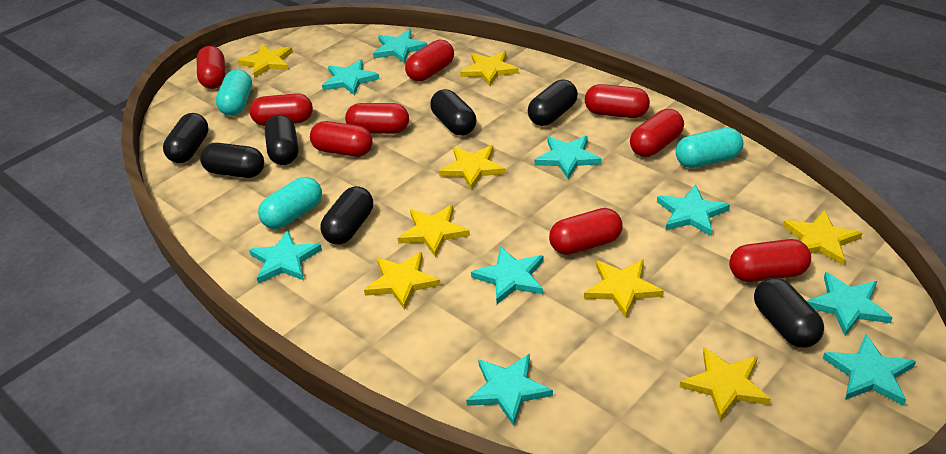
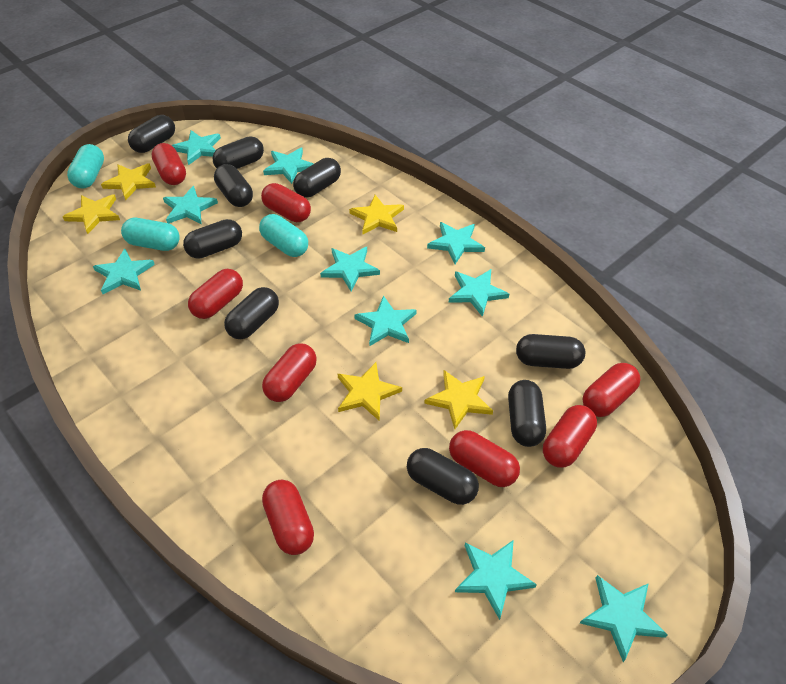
black capsule: [163,113,209,163] [200,143,264,178] [265,115,298,165] [320,186,373,245] [430,89,476,136] [528,80,578,126] [754,277,824,348] = 7 -> [128,115,175,153] [183,219,242,259] [213,136,264,169] [214,164,253,207] [224,287,279,339] [293,158,341,198] [407,448,479,505] [508,380,546,447] [516,334,585,369] = 9
red capsule: [197,46,226,89] [250,93,313,126] [310,121,373,157] [345,103,409,134] [405,40,454,82] [549,208,622,255] [585,84,650,118] [630,109,684,157] [729,239,811,282] = 9 -> [151,143,186,185] [188,269,243,319] [261,183,311,222] [262,343,317,402] [262,480,314,555] [449,430,520,487] [543,405,597,467] [583,363,641,417] = 8
turquoise star: [249,230,322,284] [322,59,379,95] [373,30,428,63] [466,354,553,426] [471,246,544,304] [535,136,602,179] [657,185,730,236] [807,272,893,336] [823,334,916,406] = 9 -> [93,249,155,294] [163,186,218,225] [172,130,221,165] [263,148,313,184] [320,247,380,291] [354,295,417,346] [427,222,485,264] [448,269,509,317] [455,540,537,620] [580,575,668,662] = 10
yellow star: [238,44,293,78] [364,252,441,310] [398,205,470,257] [439,145,506,190] [460,51,519,86] [584,259,664,318] [680,347,771,421] [783,210,862,266] = 8 -> [63,195,120,234] [101,164,156,200] [338,362,402,421] [349,195,404,234] [424,370,493,429] = 5

